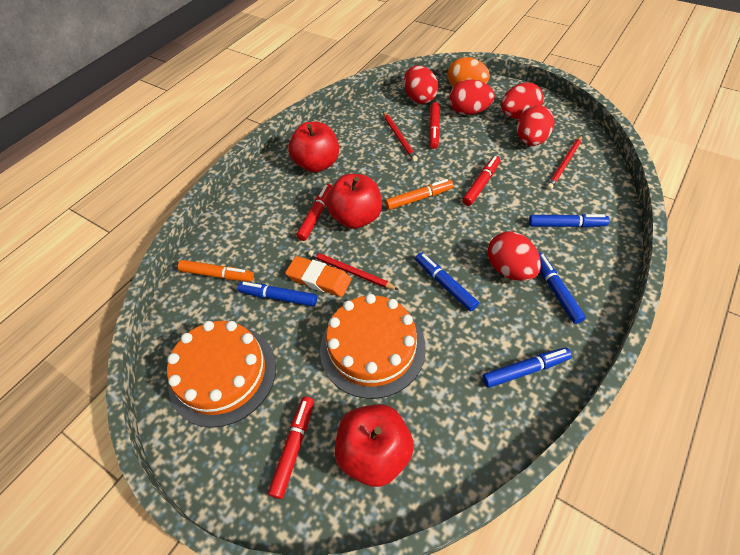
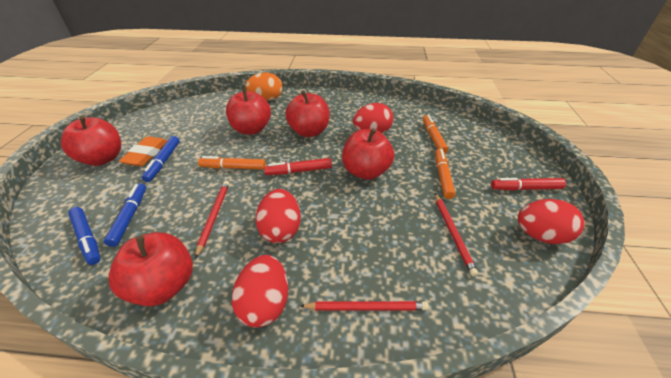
blue marker: [238,282,317,306] [415,252,479,311] [482,347,572,388] [529,214,610,228] [539,252,586,324] = 5 -> [68,207,101,265] [104,183,146,247] [142,136,180,182] = 3
orange cake: [167,321,276,428] [320,294,426,399] = 2 -> none = 0
orange marker: [178,260,254,282] [385,179,453,210] = 2 -> [198,156,266,169] [423,114,448,153] [435,149,455,199] = 3
red apple: [288,122,339,173] [326,174,382,229] [335,404,414,487] = 3 -> [61,116,121,166] [109,232,193,306] [226,88,271,135] [285,91,330,137] [342,128,394,180] = 5
red egg: [404,65,438,104] [449,79,495,115] [488,231,541,281] [501,83,543,119] [517,105,554,146] = 5 -> [232,255,288,328] [255,189,301,243] [353,103,393,133] [518,199,585,244] = 4
red marker: [268,396,314,499] [296,184,332,241] [429,102,440,149] [462,156,500,206] = 4 -> [264,158,332,175] [491,178,566,191] = 2

